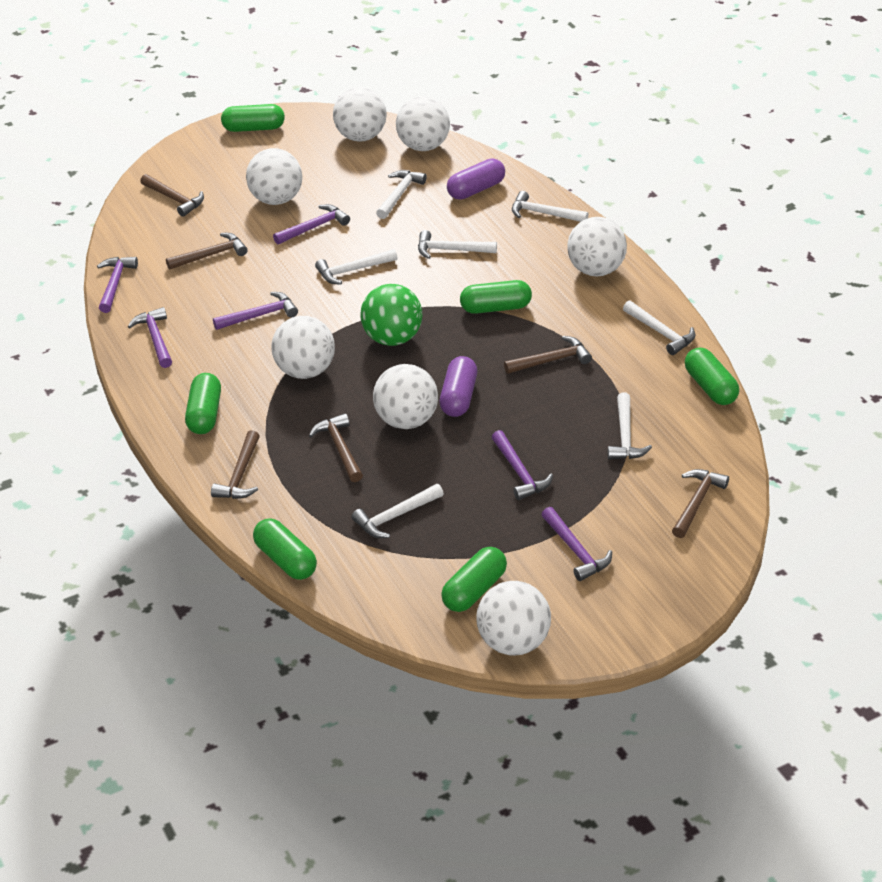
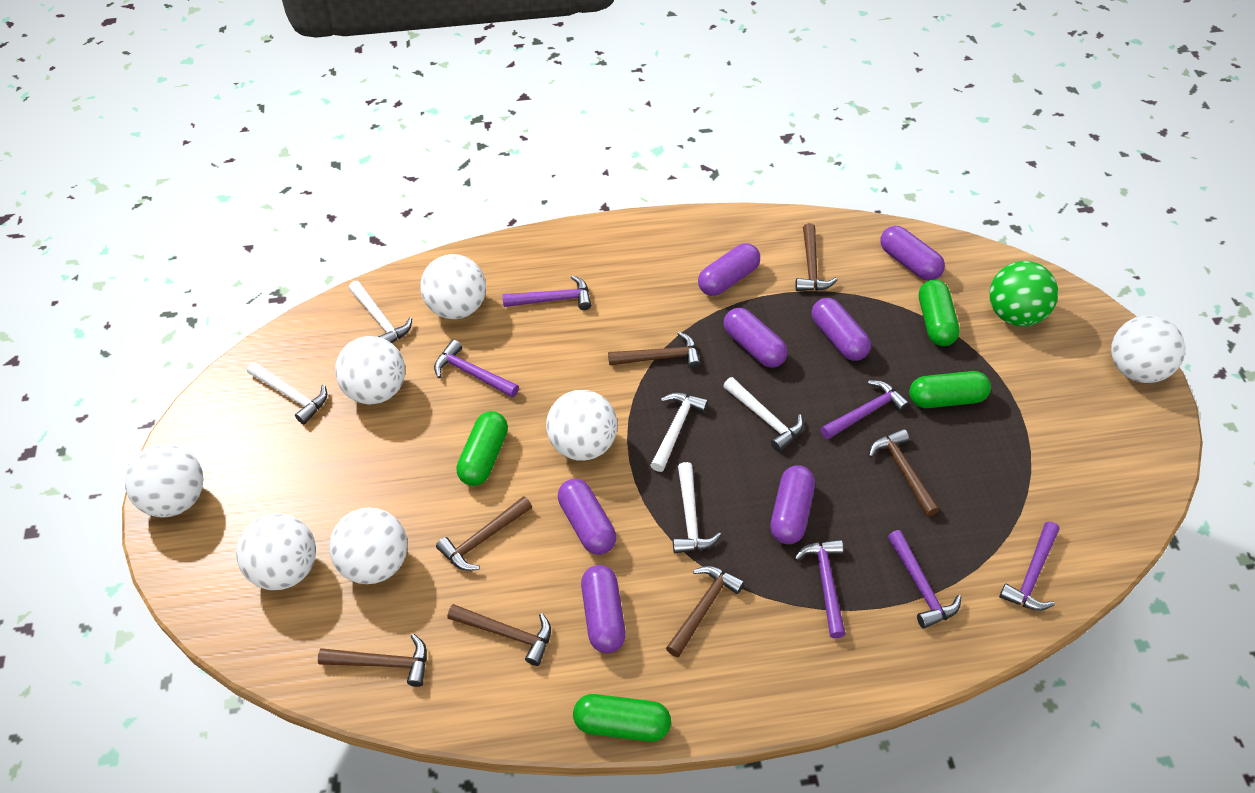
brown hammer: [140,174,204,217] [166,233,248,270] [211,430,260,499] [309,413,363,482] [504,336,592,374] [672,469,729,538] = 6 -> [318,634,427,687] [436,496,532,571] [447,604,551,666] [608,332,701,369] [666,566,745,657] [795,223,838,291] [869,429,940,516] = 7
green capsule: [185,373,221,434] [221,104,285,132] [253,518,317,580] [441,547,507,612] [460,280,532,314] [685,347,739,405] = 6 -> [456,411,508,486] [573,694,671,742] [909,371,991,408] [919,279,960,346] = 4
purple capsule: [440,356,477,417] [447,159,505,200] = 2 -> [558,479,616,555] [581,565,626,653] [698,243,760,296] [724,308,788,368] [770,465,815,544] [812,298,871,361] [880,226,945,281] = 7
white hammer: [315,249,397,285] [352,484,444,538] [376,170,427,219] [418,230,497,259] [512,191,589,222] [608,392,652,460] [623,301,695,355] = 7 -> [247,362,327,424] [349,281,412,343] [651,392,708,472] [673,462,721,553] [723,377,803,452] = 5

